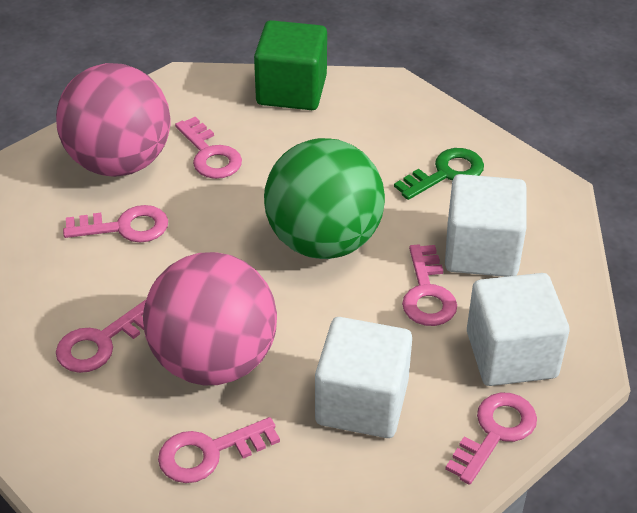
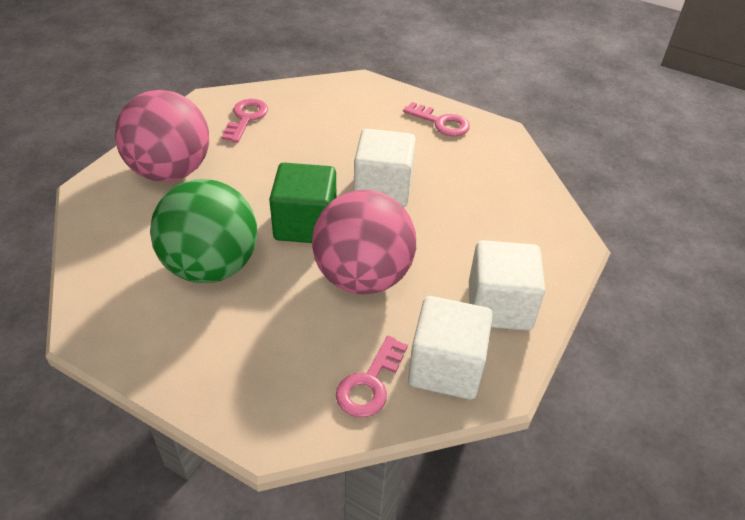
green key: [394,148,484,200] = 1 -> none = 0
pink key: [56,300,146,373] [63,205,168,243] [158,417,280,483] [175,116,242,179] [402,244,457,326] [445,392,537,485] = 6 -> [222,99,268,143] [336,336,408,418] [403,102,470,136] = 3

